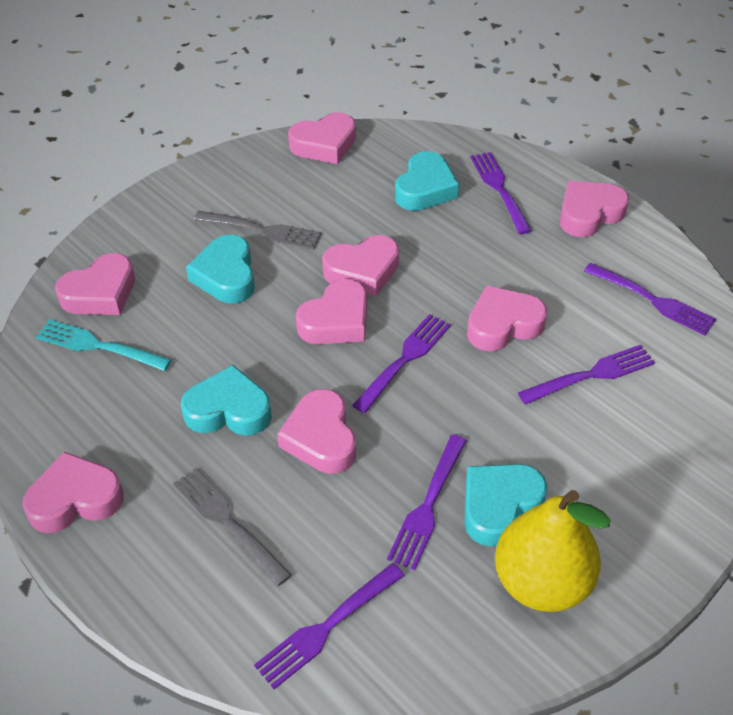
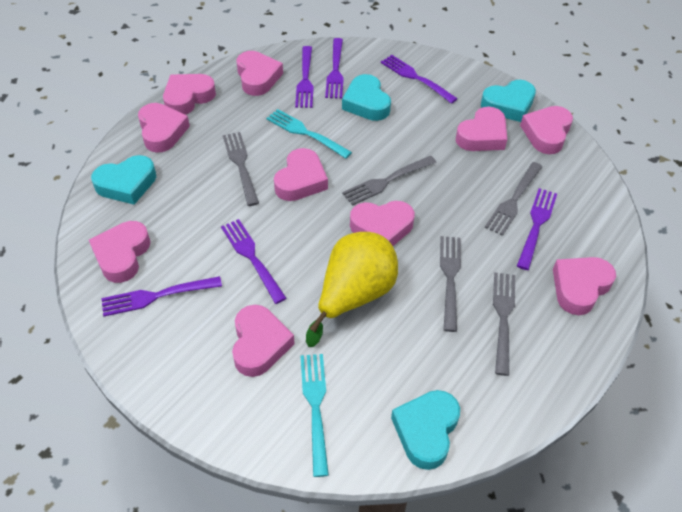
grey fork: [173,468,292,586] [194,211,321,249] = 2 -> [223,132,259,206] [342,156,436,206] [440,236,461,332] [485,162,543,236] [493,272,515,376] = 5
pink heart: [22,452,124,533] [55,253,135,315] [277,389,356,474] [288,112,356,164] [296,279,367,344] [322,235,399,296] [467,285,547,351] [560,181,629,237] = 8 -> [89,221,151,283] [138,103,190,153] [163,74,216,115] [232,305,295,377] [236,51,283,96] [274,148,328,201] [350,201,415,246] [455,107,507,151] [520,106,573,154] [553,257,616,315] = 10
turquoise fork: [36,319,172,371] = 1 -> [266,109,352,159] [300,354,329,477] = 2

